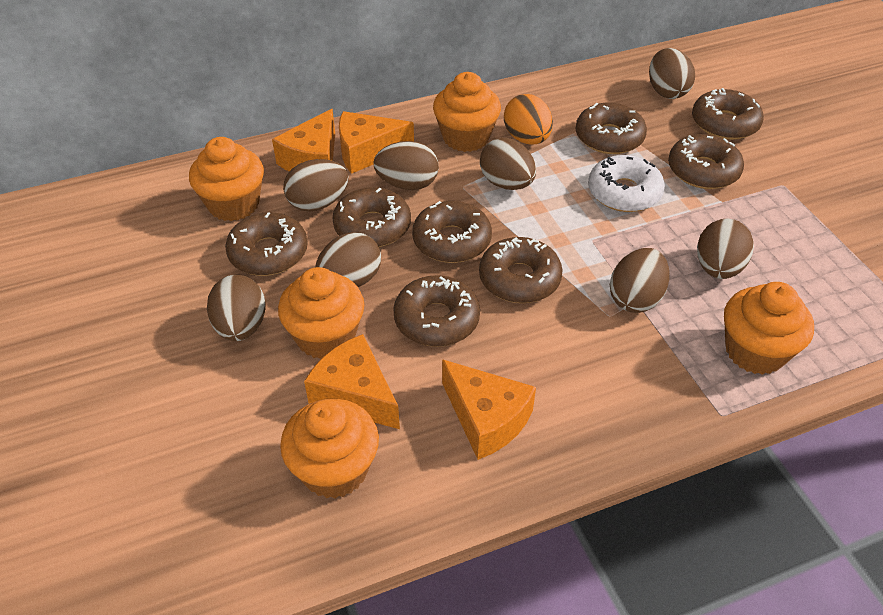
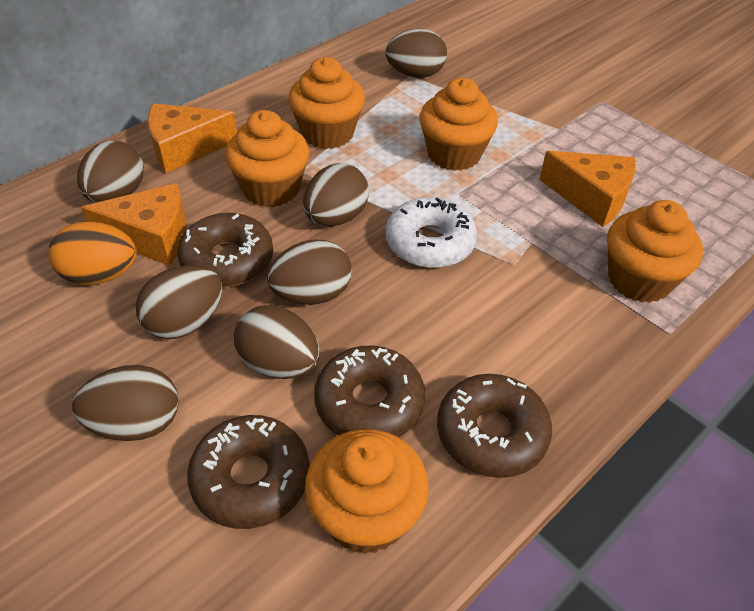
brown donut: [225,212,308,276] [332,187,411,247] [393,275,480,347] [412,201,492,263] [479,237,563,303] [576,103,647,154] [668,134,744,189] [692,88,764,140] = 8 -> [177,213,273,287] [187,415,310,529] [314,346,425,437] [437,374,552,478] = 4
brown egg: [207,275,265,341] [283,159,349,212] [315,232,381,287] [373,141,439,190] [480,138,536,190] [610,248,670,313] [649,48,695,99] [697,219,754,279] = 8 -> [72,365,179,441] [77,141,144,203] [136,266,222,339] [234,305,320,379] [267,240,352,305] [303,163,369,226] [385,29,447,78] = 7
orange cheese: [272,109,335,172] [304,334,400,429] [339,111,414,174] [442,359,536,460] = 4 -> [81,183,187,266] [148,103,237,173] [539,151,636,227] = 3

